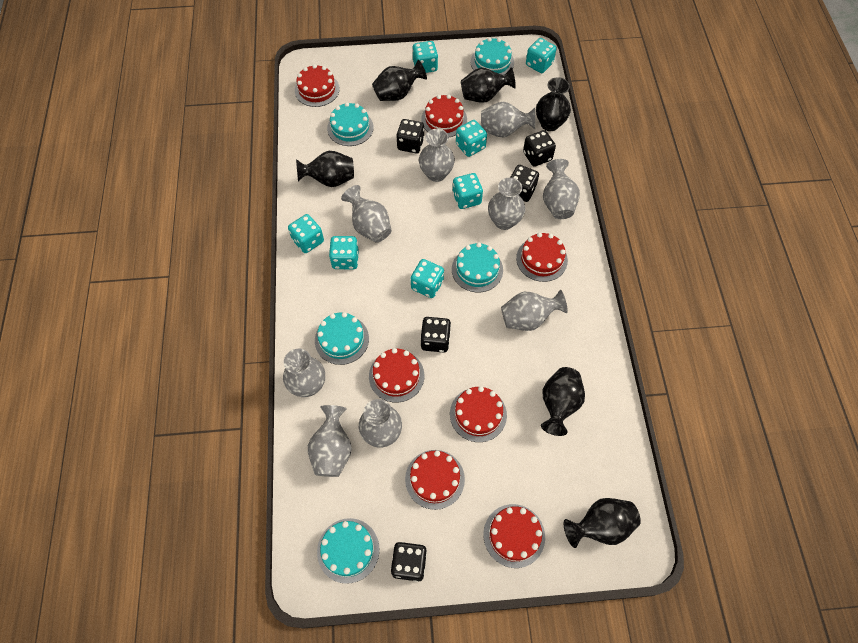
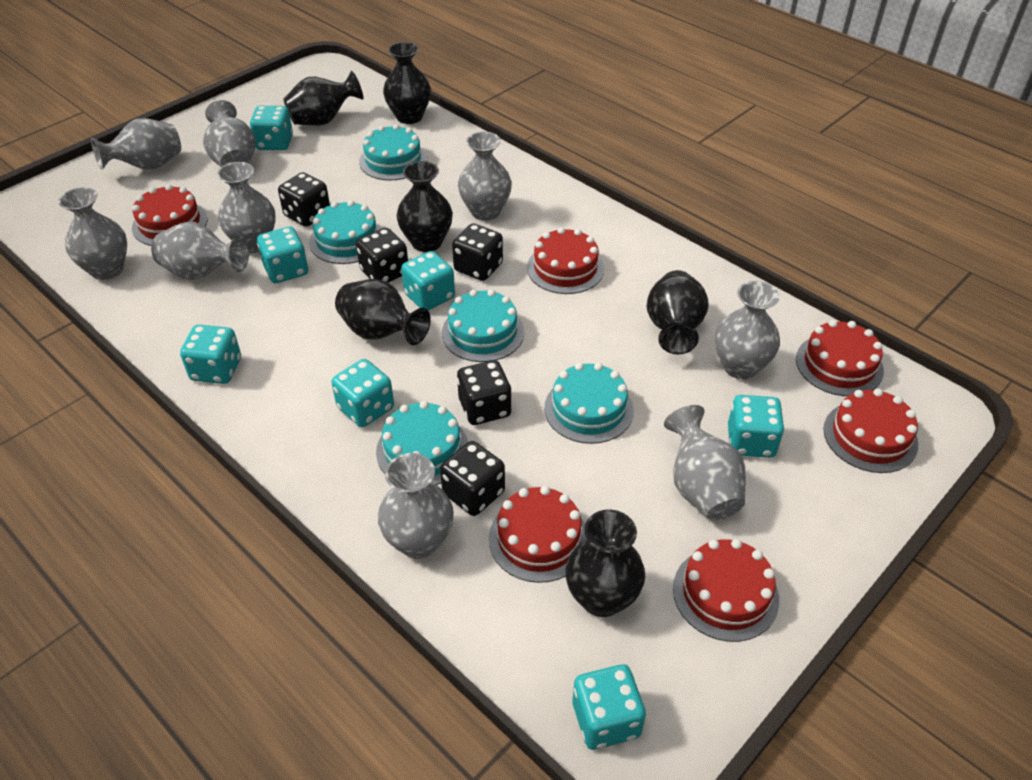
red cake: [295,64,340,107] [369,348,424,402] [405,450,465,510] [421,94,467,137] [450,386,507,442] [483,504,545,568] [516,233,568,282] = 7 -> [132,184,208,246] [489,486,586,583] [527,227,604,294] [673,539,779,642] [796,320,884,396] [823,388,918,473] = 6

